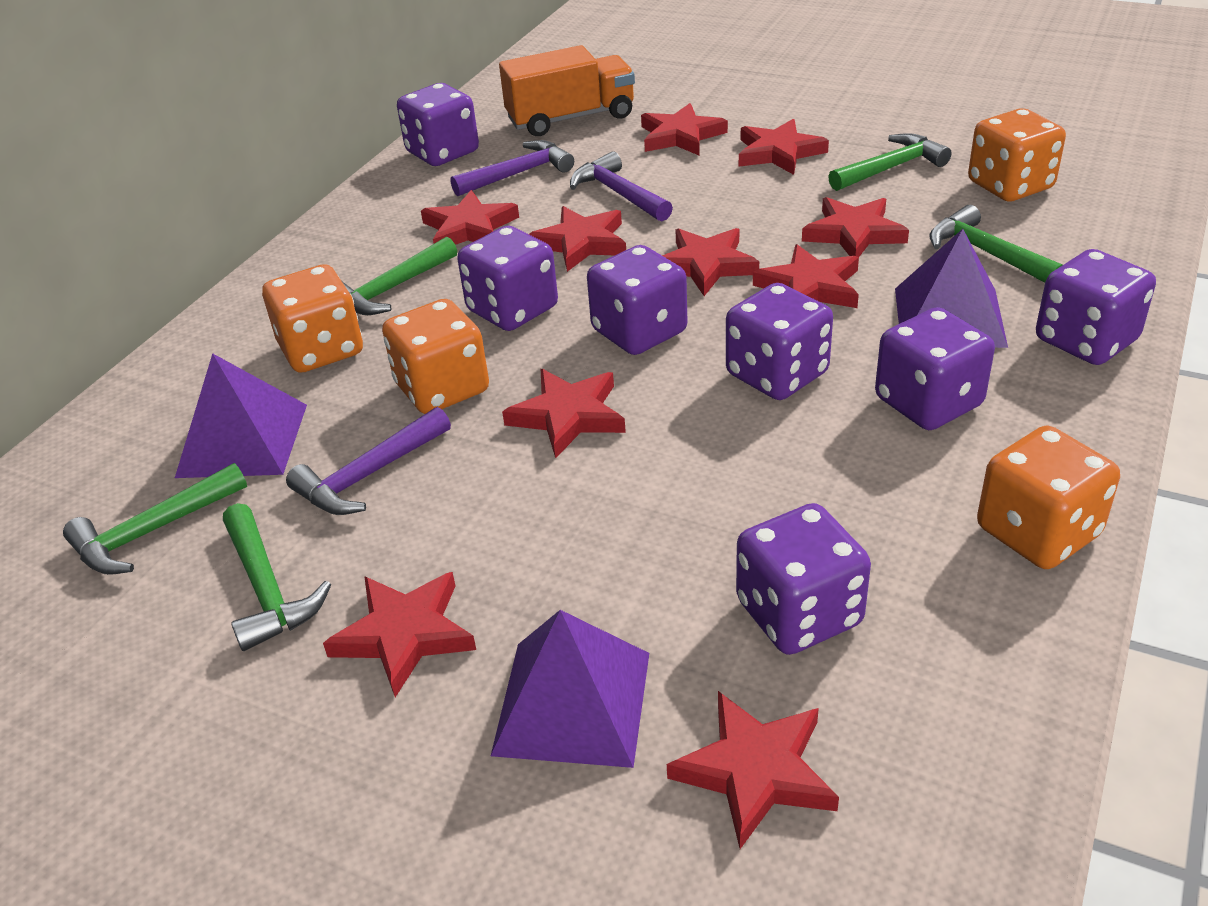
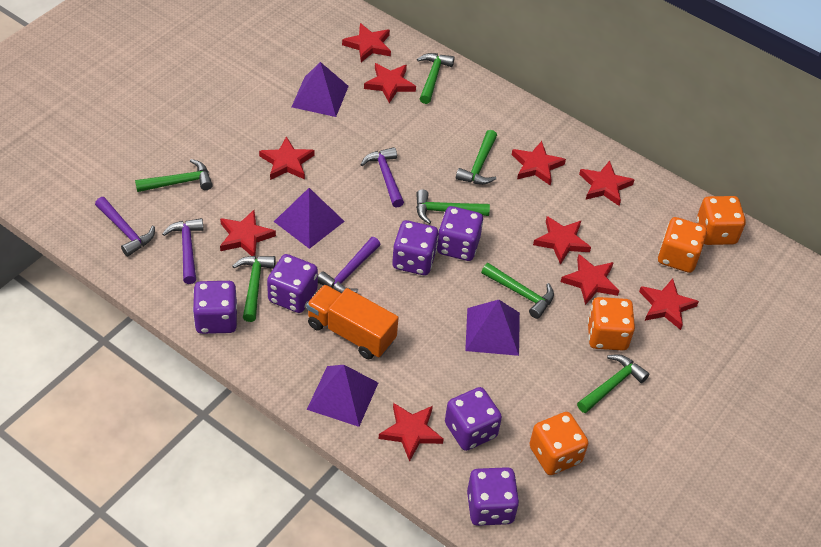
green hammer: [63,463,247,575] [223,503,331,651] [342,237,457,315] [828,133,952,191] [929,205,1062,283] = 5 -> [135,159,213,192] [233,256,276,322] [416,189,490,224] [417,53,455,104] [456,130,497,185] [481,263,554,319] [577,354,650,413] = 7
purple dice: [397,83,479,166] [457,226,558,331] [587,245,688,355] [726,283,833,400] [736,503,871,655] [875,307,995,430] [1036,249,1156,365] = 7 -> [193,281,237,334] [267,254,318,313] [392,220,439,275] [437,206,483,261] [445,387,502,451] [467,467,519,526] = 6
purple hammer: [286,407,451,515] [450,140,574,196] [570,151,673,221] = 3 -> [95,197,155,257] [162,218,204,284] [318,237,381,293] [360,147,404,207] = 4
purple pyramid: [175,353,307,478] [491,610,649,768] [895,229,1008,348] = 3 -> [274,188,345,249] [292,62,349,117] [307,365,378,427] [465,300,520,356] = 4

